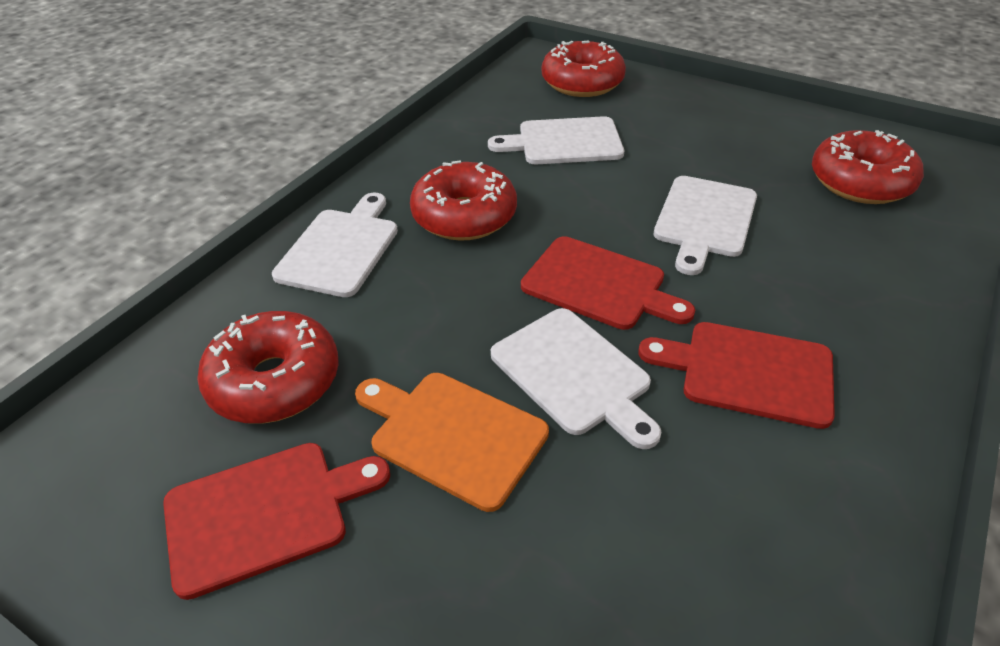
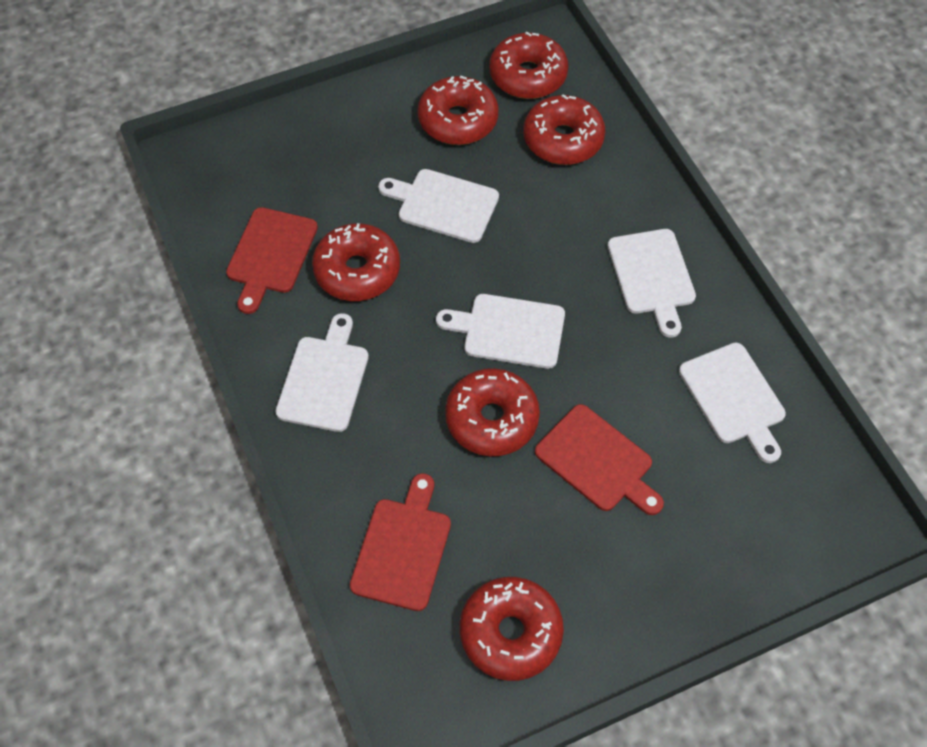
orange cutting board: [355,373,549,512] = 1 -> none = 0
red donut: [197,311,339,424] [410,160,517,241] [542,40,626,97] [812,130,924,204] = 4 -> [312,223,400,301] [418,75,499,145] [445,368,540,456] [460,577,564,681] [489,31,569,99] [523,94,606,165] = 6
white cutting board: [272,193,398,297] [488,116,624,164] [491,308,661,449] [654,176,757,275] = 4 -> [276,313,369,432] [378,169,499,243] [436,294,565,369] [608,229,696,337] [679,343,786,463] = 5

